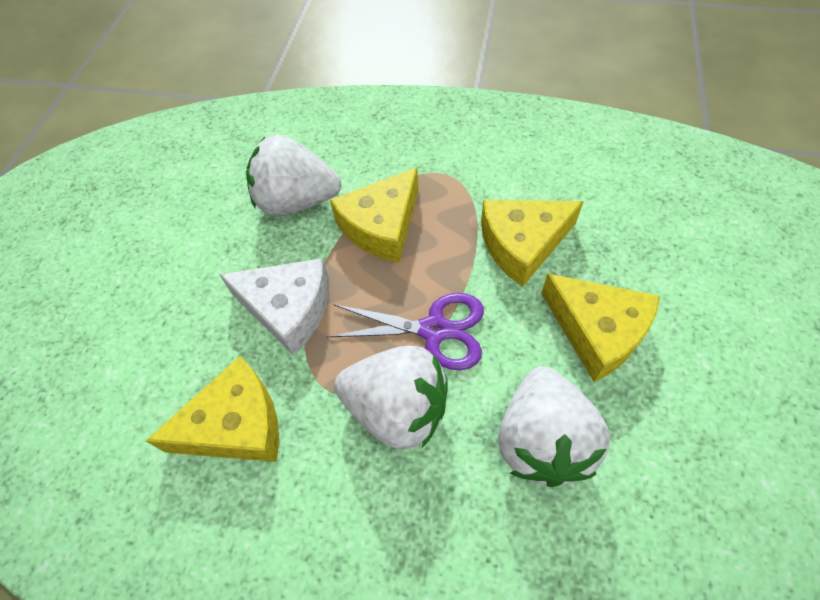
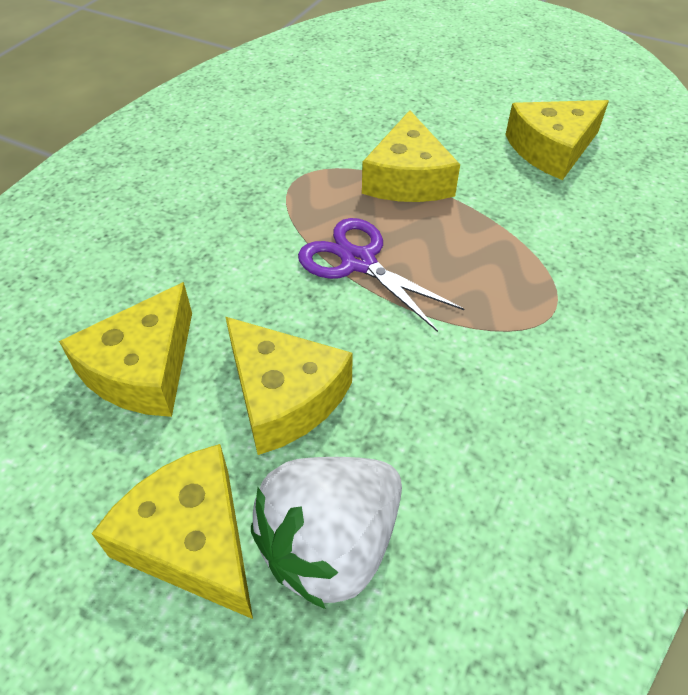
white cheese: [219,258,329,356] = 1 -> none = 0
white strawberry: [246,134,341,216] [334,345,448,450] [498,366,610,487] = 3 -> [251,457,402,609] = 1
yellow cheese: [146,355,279,462] [330,167,419,263] [481,200,584,287] [541,273,660,382] = 4 -> [59,282,192,417] [91,444,253,619] [225,317,353,455] [362,110,460,202] [505,100,609,180] = 5

